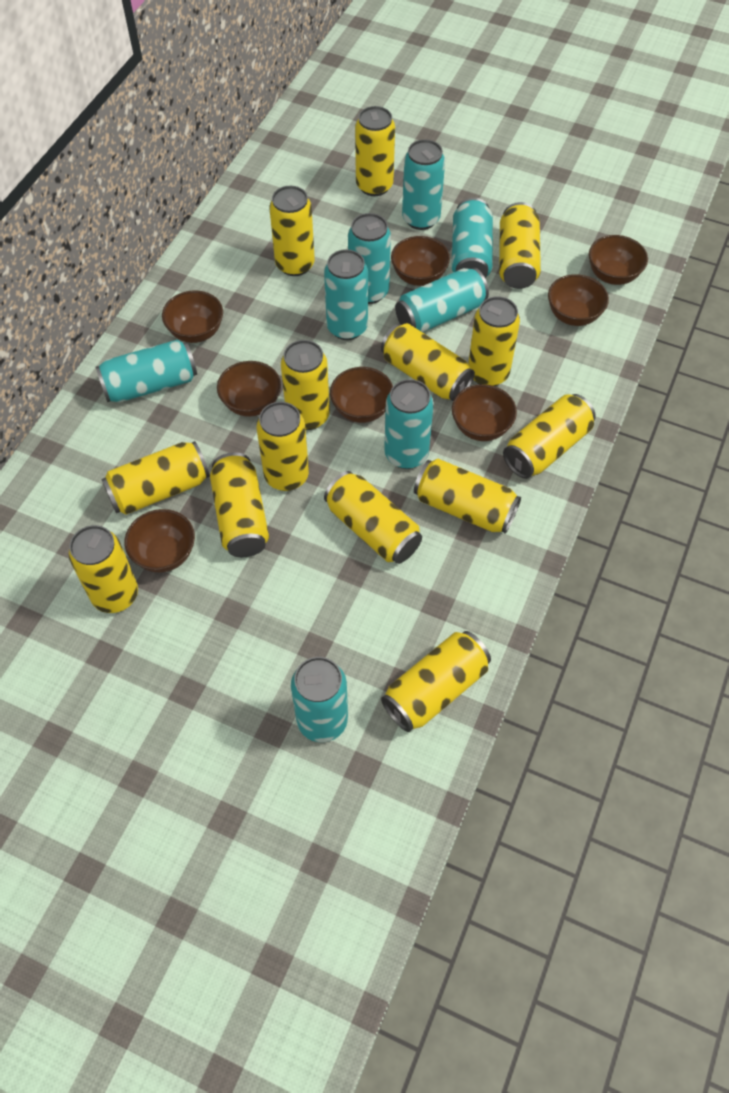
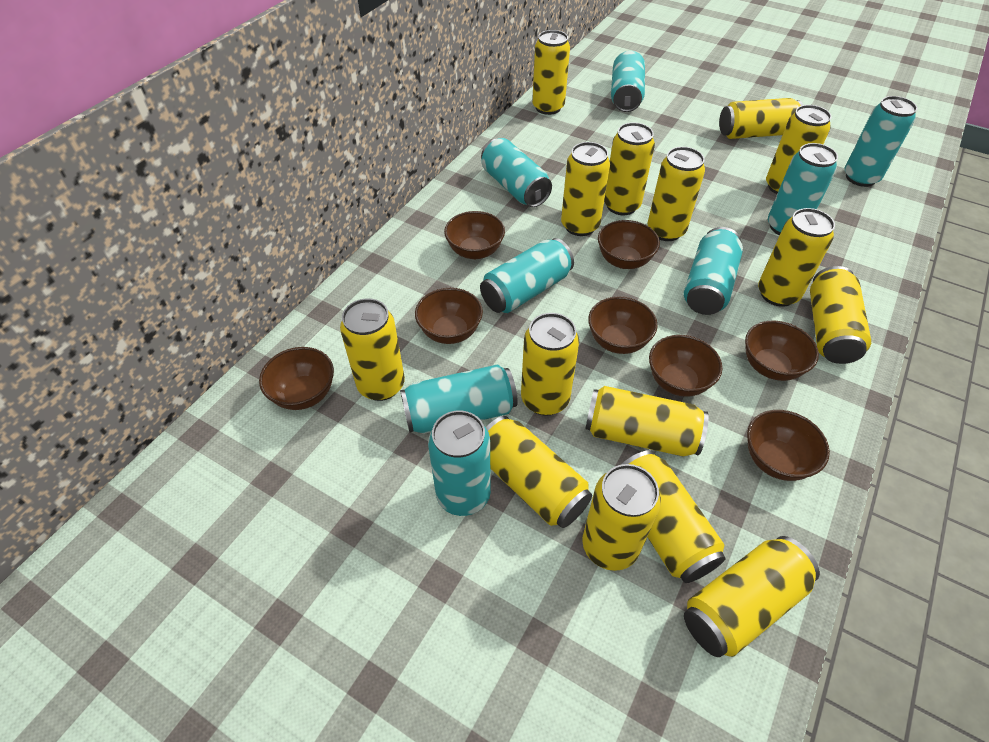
yellow can: [69,525,138,613] [101,441,210,515] [210,452,269,557] [256,402,309,491] [269,186,315,276] [281,340,330,430] [324,471,422,564] [355,106,395,196] [381,323,475,401] [381,631,491,732] [414,459,521,533] [468,296,520,386] [499,202,541,289] [503,394,596,479] = 14 -> [340,298,405,401] [486,416,592,528] [521,313,579,416] [532,30,570,115] [561,142,610,236] [582,464,661,571] [585,386,709,457] [604,123,655,215] [622,450,726,583] [648,147,705,241] [684,536,820,657] [719,98,803,139] [758,208,835,307] [766,105,832,194] [810,266,871,364] = 15

